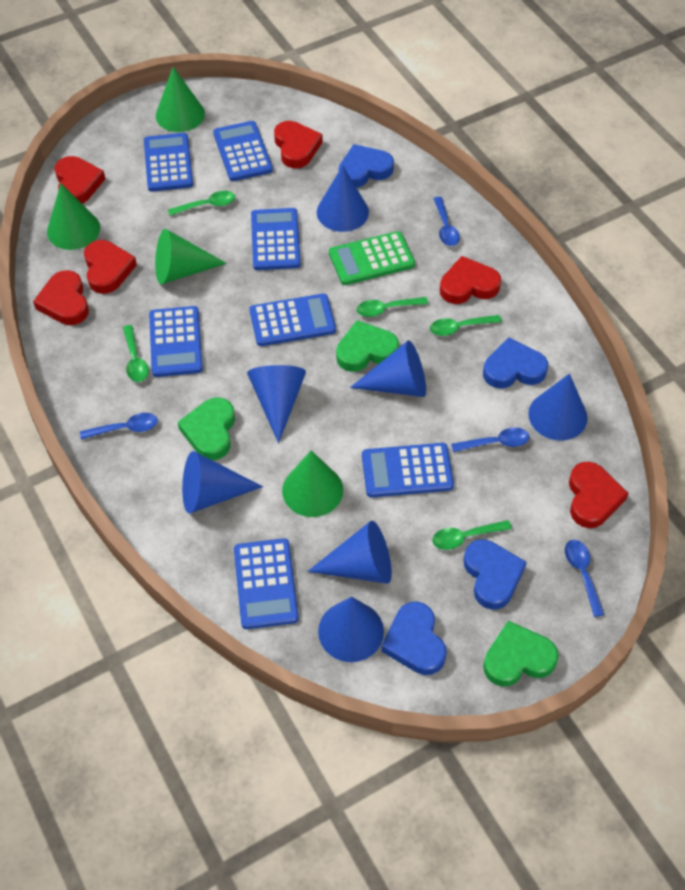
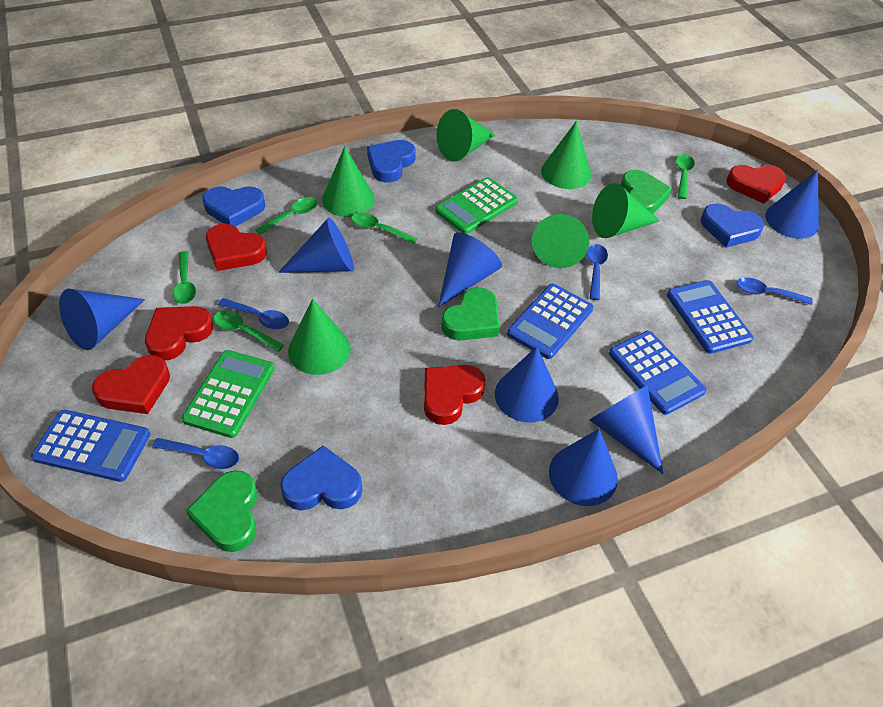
blue calculator: [144,133,193,192] [149,306,203,377] [213,121,273,181] [234,538,299,629] [249,294,336,346] [251,208,301,270] [362,443,454,497] = 7 -> [31,410,150,482] [507,284,594,359] [609,331,706,415] [667,280,753,354] = 4
green calculator: [329,231,415,285] = 1 -> [182,350,275,438] [435,177,518,234] = 2
green cone: [47,184,100,250] [155,229,227,284] [156,67,205,132] [282,451,343,517] = 4 -> [288,299,351,375] [322,146,375,217] [437,109,495,161] [532,214,589,268] [541,121,591,189] [592,183,660,238] = 6
red heart: [33,270,89,325] [55,156,105,204] [84,240,137,294] [274,121,323,168] [440,256,501,304] [569,462,629,528] = 6 -> [92,355,170,414] [145,306,213,361] [206,224,267,271] [424,365,485,425] [726,165,786,204] = 5

